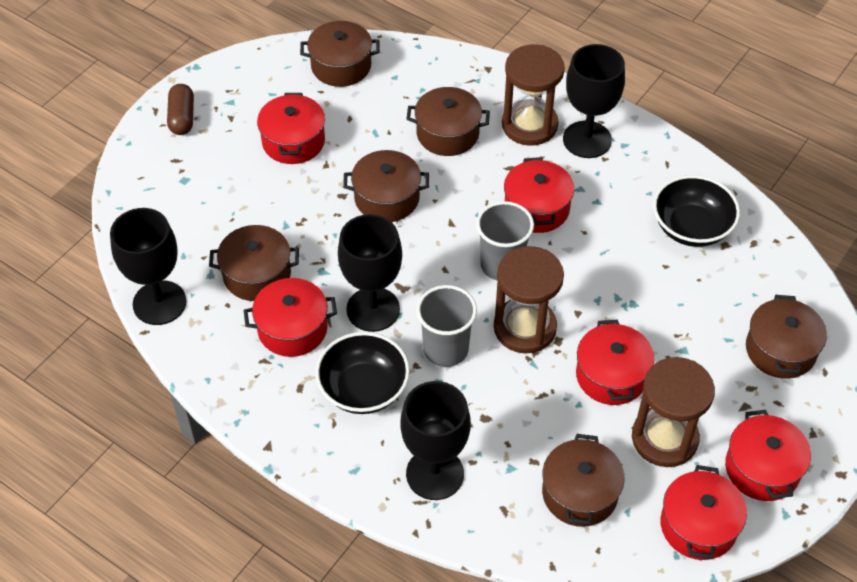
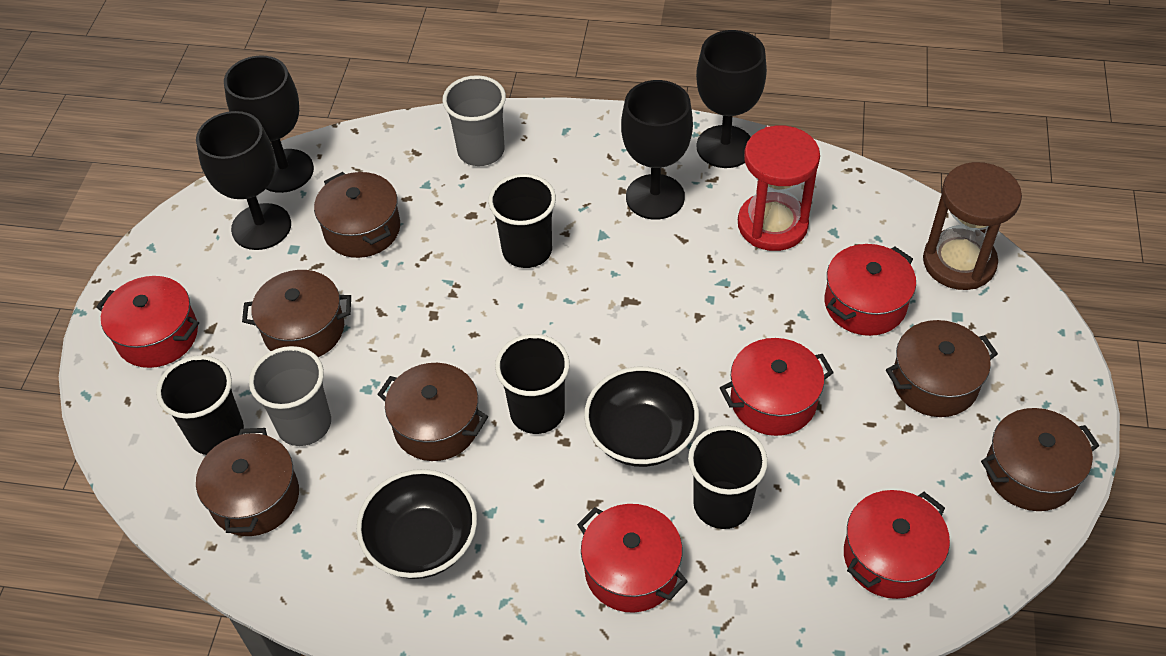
black cup: none = 0 -> [156,355,244,455] [488,174,556,268] [495,334,570,434] [688,425,768,529] = 4
brown capsule: [167,84,194,135] = 1 -> none = 0
brown hourglass: [494,246,564,353] [502,44,565,146] [632,357,715,467] = 3 -> [923,162,1022,290] = 1
red hourglass: none = 0 -> [738,126,820,251] = 1
red pot: [244,278,337,357] [257,93,325,164] [504,157,574,233] [576,320,654,405] [661,465,747,560] [725,410,811,501] = 6 -> [96,276,199,368] [577,504,688,613] [720,338,834,436] [825,244,916,336] [844,490,950,599] = 5

